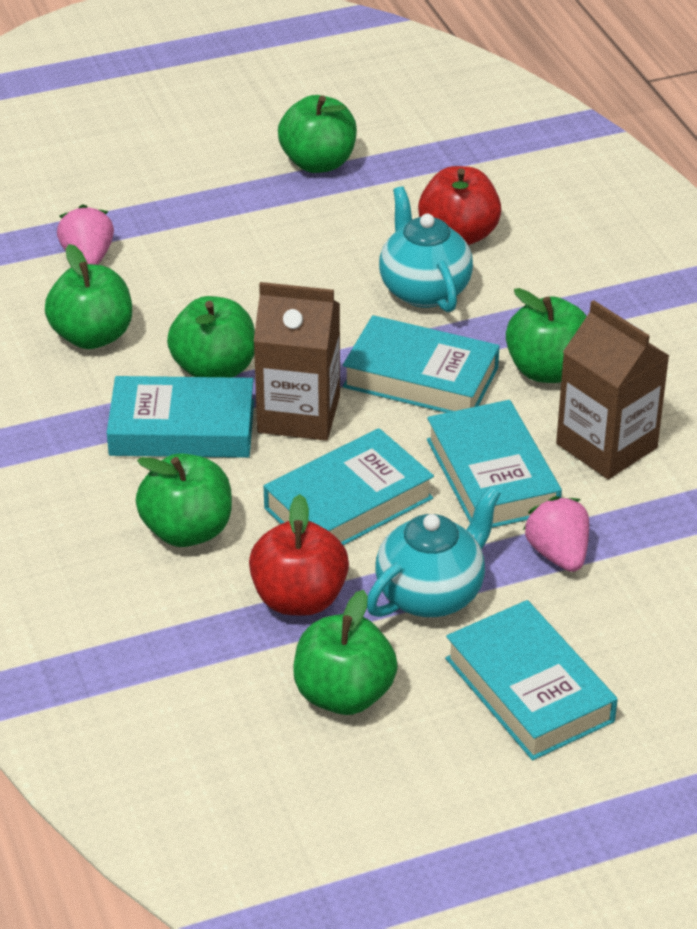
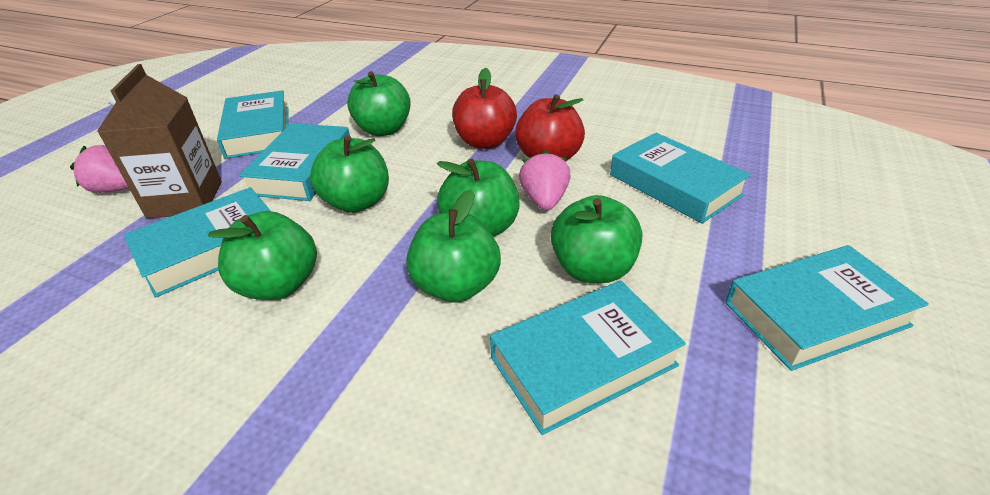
brown carton: [254,282,340,441] [556,300,669,479] = 2 -> [97,64,222,219] = 1
turquoise book: [107,376,254,458] [264,428,434,545] [343,315,500,413] [427,400,562,528] [445,600,618,761] = 5 -> [124,187,271,298] [217,90,289,159] [239,123,350,201] [490,280,686,435] [610,133,751,224] [725,245,929,371] = 6
turquoise teapot: [367,486,501,618] [379,186,473,312] = 2 -> none = 0

